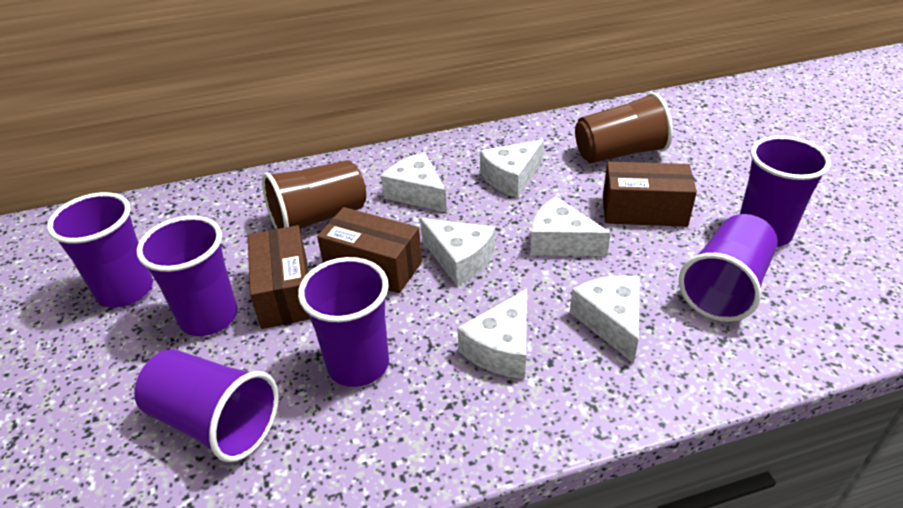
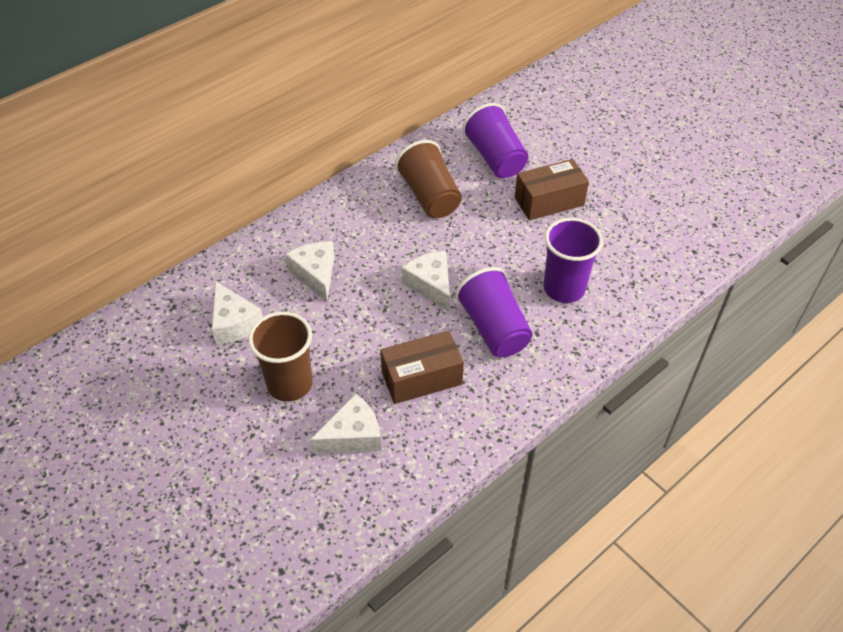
brown box: [248,225,310,329] [317,207,422,293] [603,162,697,227] = 3 -> [380,331,464,404] [515,159,589,220] = 2
purple cup: [47,192,153,308] [134,349,279,462] [136,216,238,336] [298,257,389,387] [679,214,778,322] [740,136,831,247] = 6 -> [455,267,533,357] [462,103,528,178] [543,218,603,303] = 3
white cheese: [381,152,447,213] [420,218,495,286] [458,289,527,379] [480,140,544,198] [530,196,611,256] [570,275,640,363] = 6 -> [212,282,263,345] [285,241,335,301] [310,394,381,454] [402,251,450,312] = 4

